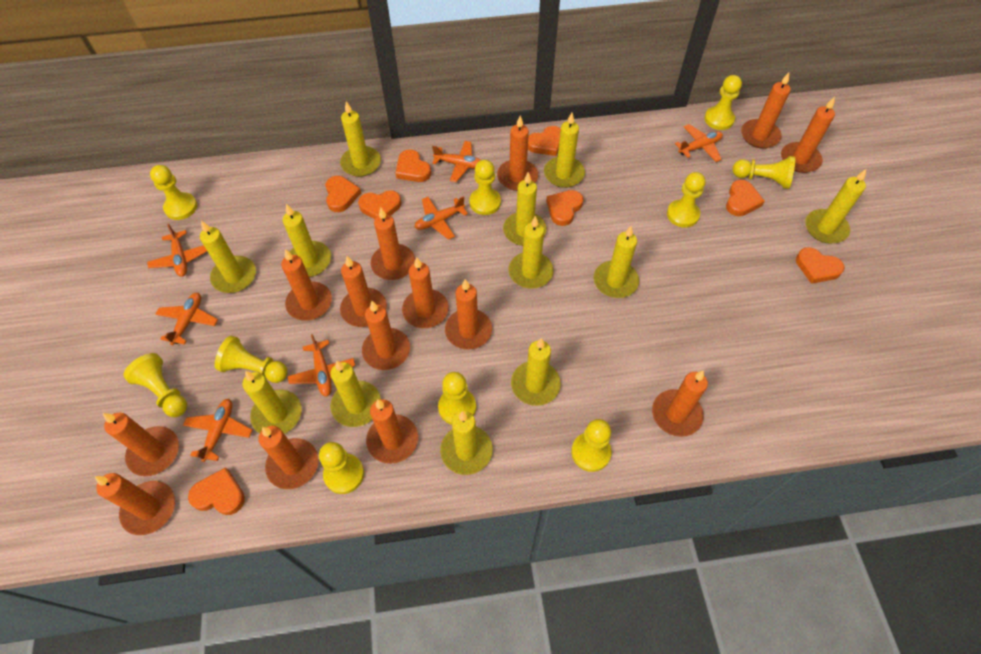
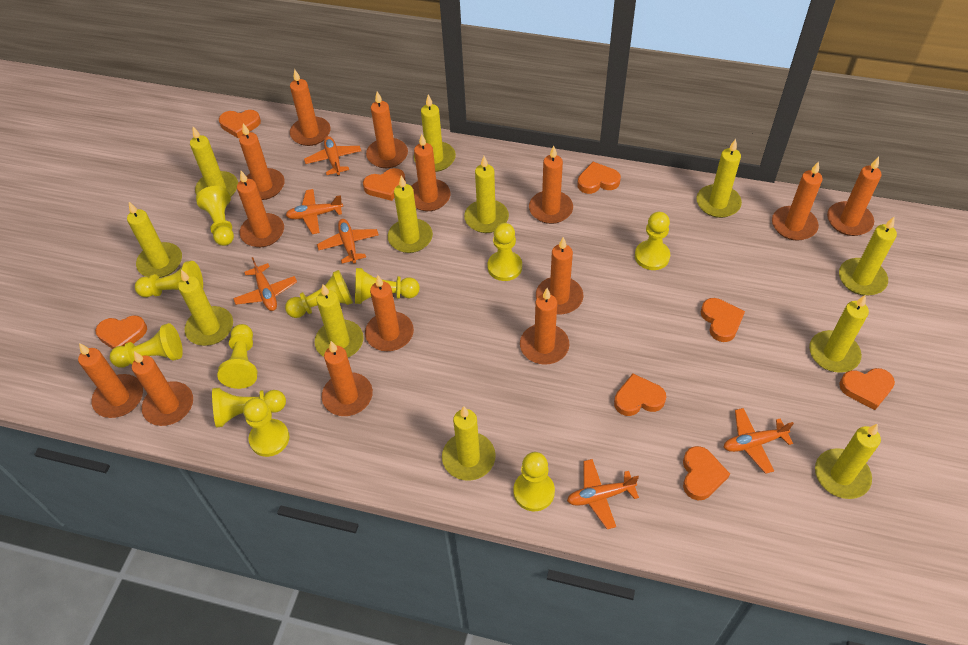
orange plane: [147,224,207,277] [155,293,218,345] [183,399,252,462] [288,334,355,397] [415,196,468,240] [432,141,481,182] [675,124,723,162] = 7 -> [233,257,297,311] [286,189,343,234] [304,136,361,176] [317,219,379,264] [567,459,639,529] [724,408,794,474] = 6
yellow pawn: [124,353,187,417] [150,165,197,220] [215,336,288,383] [319,442,364,494] [438,372,476,425] [469,160,501,215] [571,419,611,472] [667,172,706,228] [704,75,742,130] [733,156,795,189] = 10 -> [110,323,183,368] [135,261,203,297] [196,186,234,246] [212,388,286,428] [217,324,257,389] [243,398,289,457] [285,270,353,318] [355,268,420,304] [487,223,522,281] [513,452,555,511] [635,212,670,270] = 11

